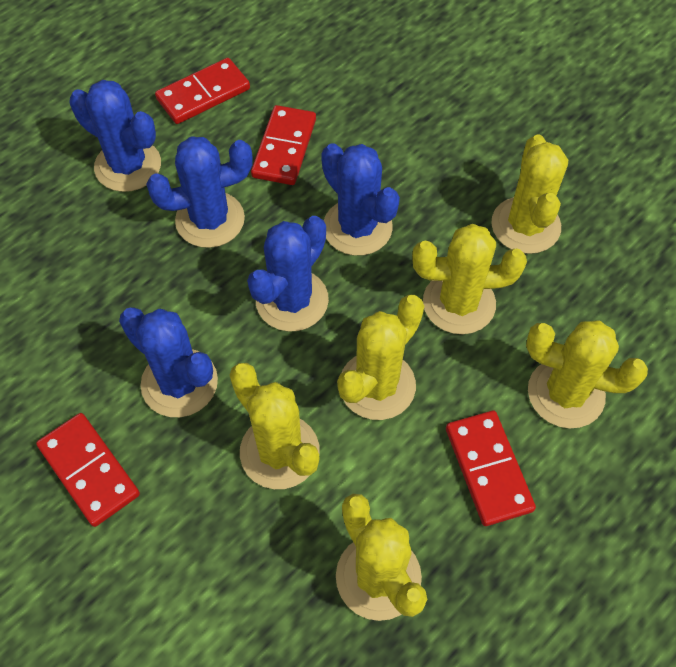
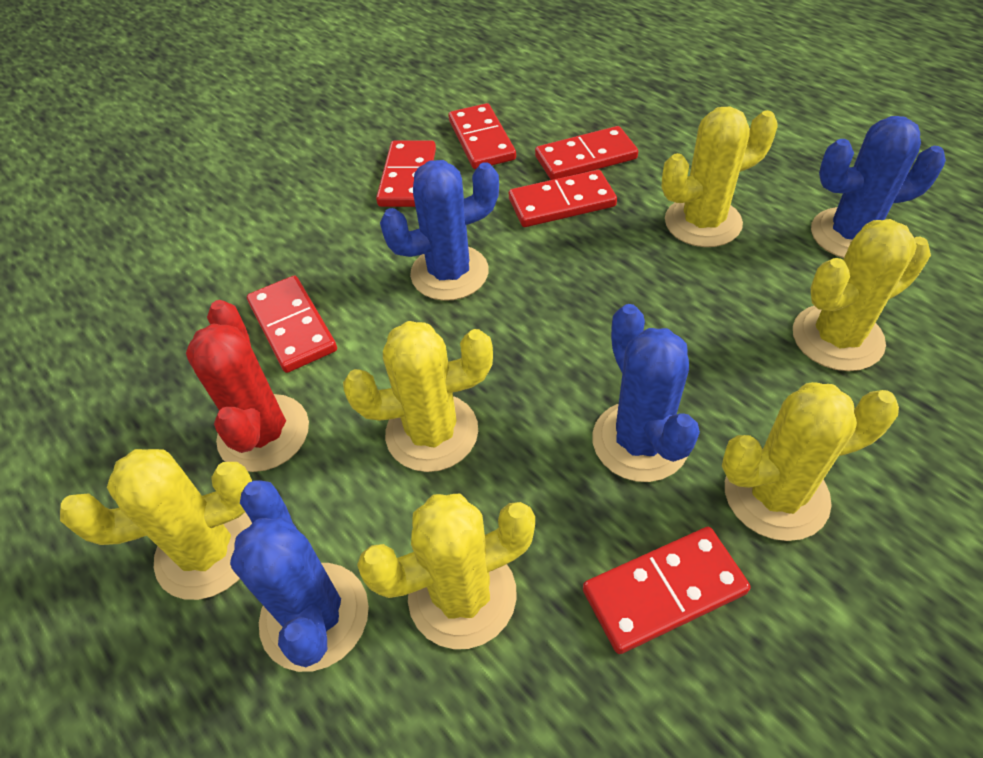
blue cactus: [69,80,161,192] [119,307,218,417] [146,136,253,248] [247,216,329,332] [321,143,400,256] = 5 -> [230,480,369,672] [380,160,499,301] [592,304,700,482] [811,116,946,258] = 4
red cactus: none = 0 -> [186,300,309,472] = 1
red domino: [36,413,140,527] [155,58,250,124] [251,105,316,185] [446,411,536,526] = 4 -> [247,275,337,373] [376,141,436,207] [448,103,516,169] [509,170,617,227] [535,126,638,180] [583,527,750,654] = 6

